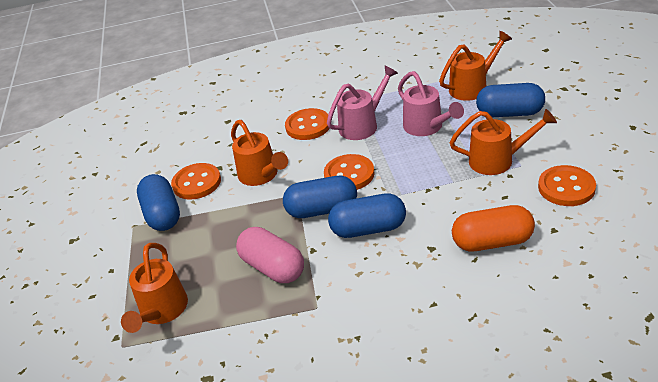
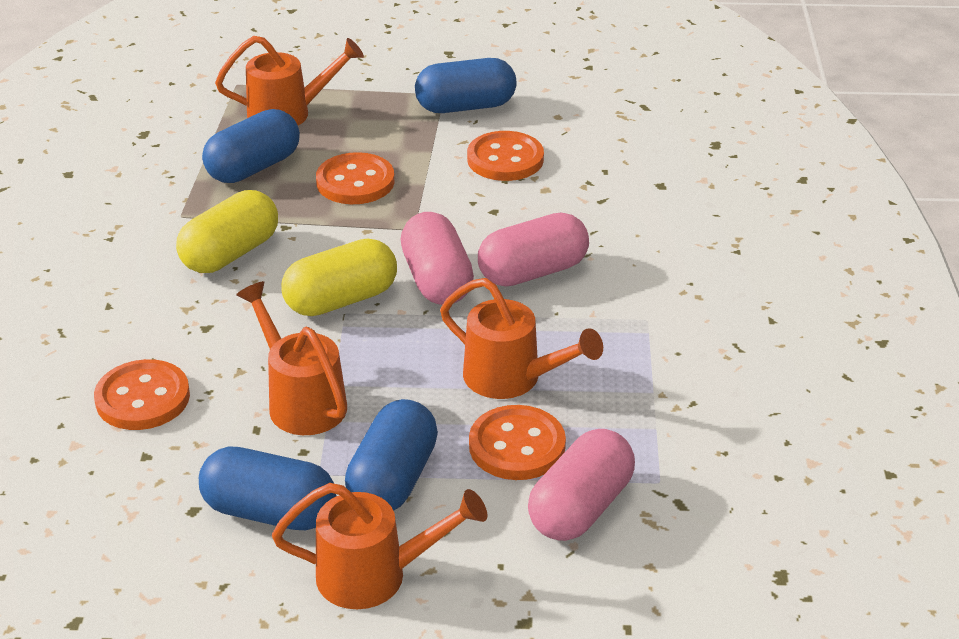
orange capsule: [452,205,535,251] = 1 -> none = 0
pink capsule: [236,227,304,283] = 1 -> [401,212,474,305] [478,213,589,287] [528,429,635,541] = 3
pink watering can: [327,66,398,140] [398,71,464,136] = 2 -> none = 0
yellow capsule: none = 0 -> [176,190,278,273] [281,238,397,316] = 2

